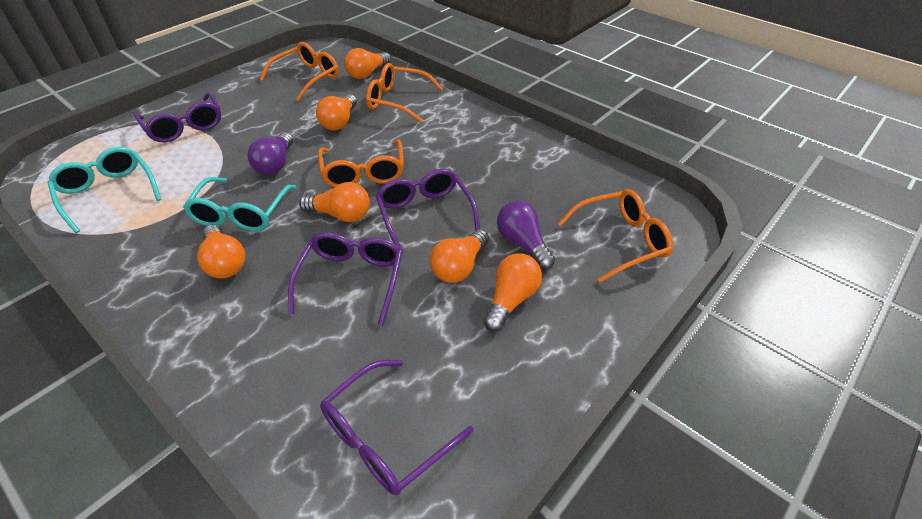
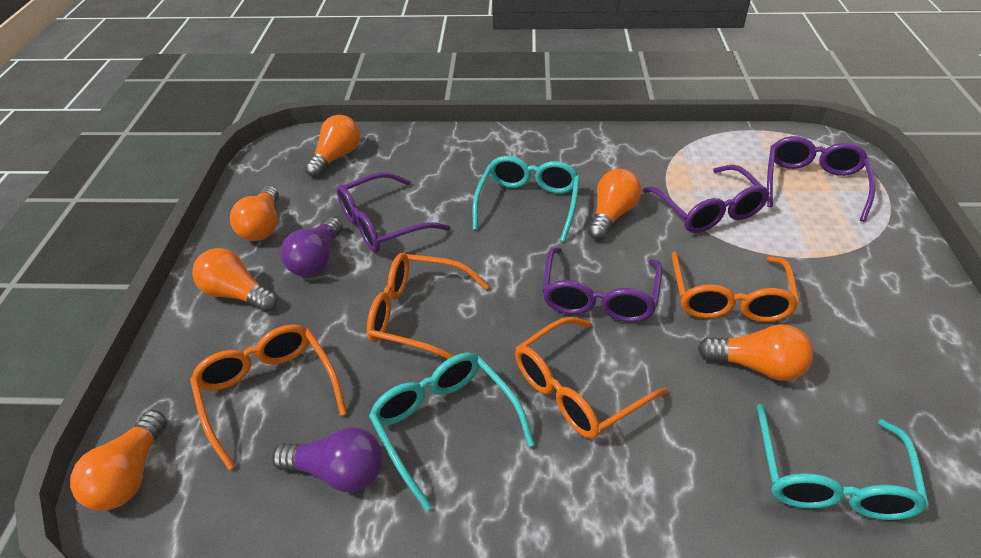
turquoise glasses: [48,147,162,233] [183,177,296,231] = 2 -> [369,352,535,511] [473,156,580,242] [757,404,929,520] = 3

